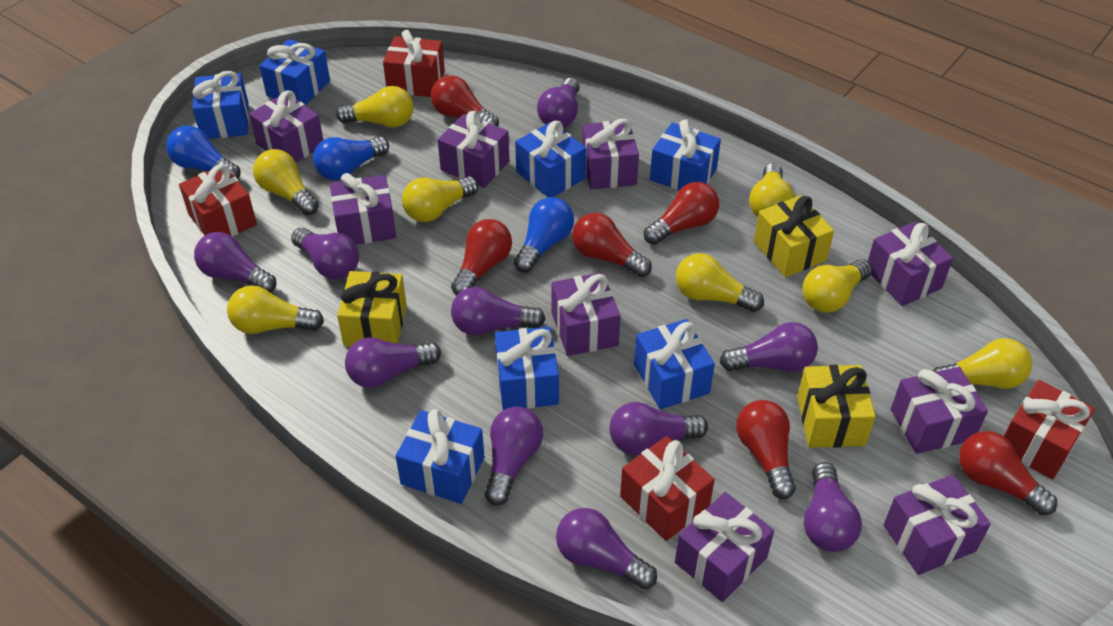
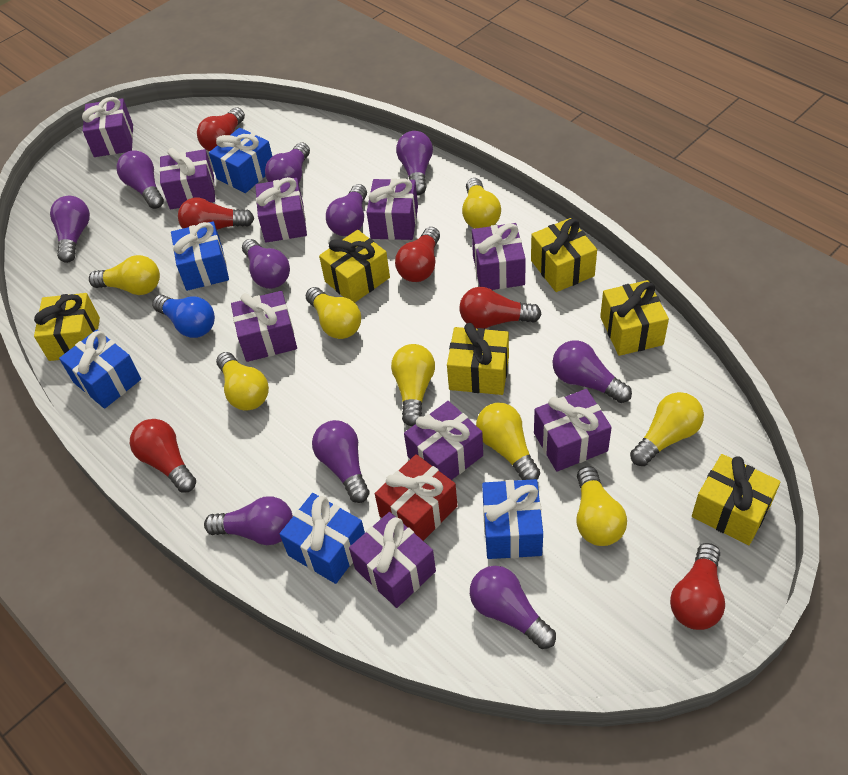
blue gift: [193,71,249,139] [260,39,330,105] [396,409,484,504] [495,327,559,410] [515,121,586,197] [634,319,715,410] [650,119,721,190] = 7 -> [59,330,141,409] [171,221,229,291] [209,128,272,193] [280,493,365,584] [482,479,543,559] = 5
blue light bulb: [166,126,240,179] [313,137,389,180] [514,197,574,273] = 3 -> [152,295,215,338] = 1
red gift: [179,164,257,236] [383,30,445,97] [620,436,715,541] [1004,380,1095,480] = 4 -> [375,454,457,541] = 1
yellow gift: [337,271,407,346] [754,196,834,277] [797,365,876,448] = 3 -> [34,293,100,361] [319,230,390,303] [447,323,509,395] [531,218,597,292] [600,280,669,356] [692,454,781,545] = 6

